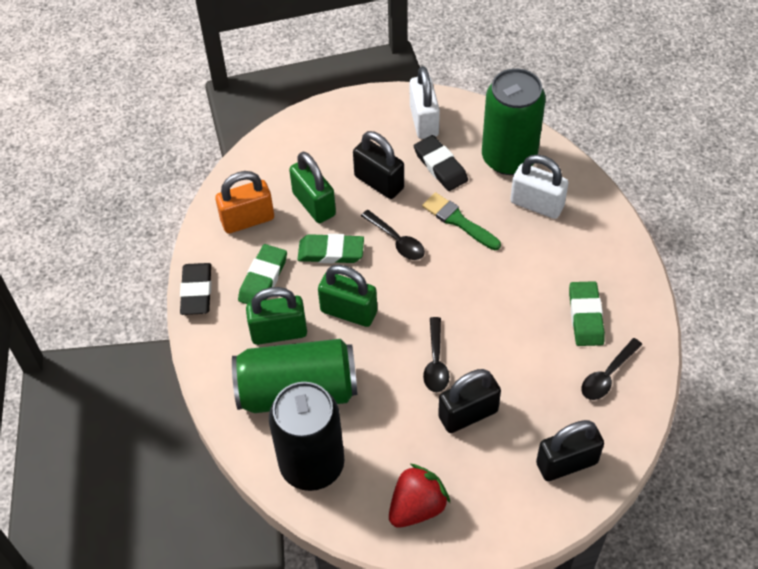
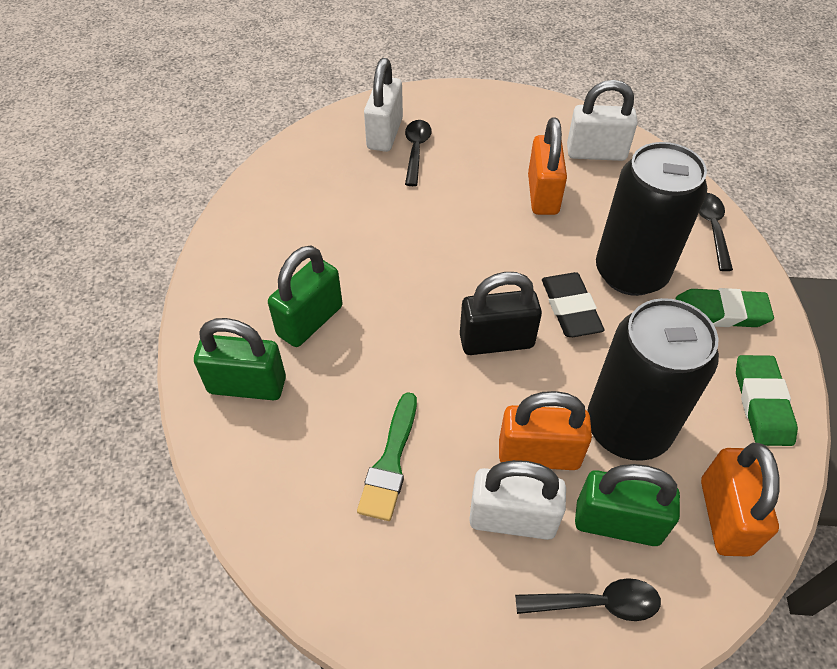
black can: [269,382,344,491] = 1 -> [588,298,719,461] [596,142,707,296] = 2
black eraser: [180,263,212,315] [414,135,468,191] = 2 -> [542,272,605,337] = 1
black padlock: [353,131,404,199] [438,369,501,433] [536,420,604,481] = 3 -> [460,272,542,355] = 1
green can: [232,339,358,413] [482,68,546,175] = 2 -> none = 0
green eraser: [238,244,287,304] [298,234,364,263] [569,281,605,346] = 3 -> [676,288,774,327] [736,355,798,446] = 2
orange padlock: [215,171,274,234] = 1 -> [499,391,592,470] [528,117,567,215] [701,443,780,556] = 3
red strawberry: [389,464,451,528] = 1 -> none = 0
white padlock: [410,66,440,139] [510,155,569,219] = 2 -> [364,58,403,152] [469,460,566,540] [567,80,638,161] = 3

